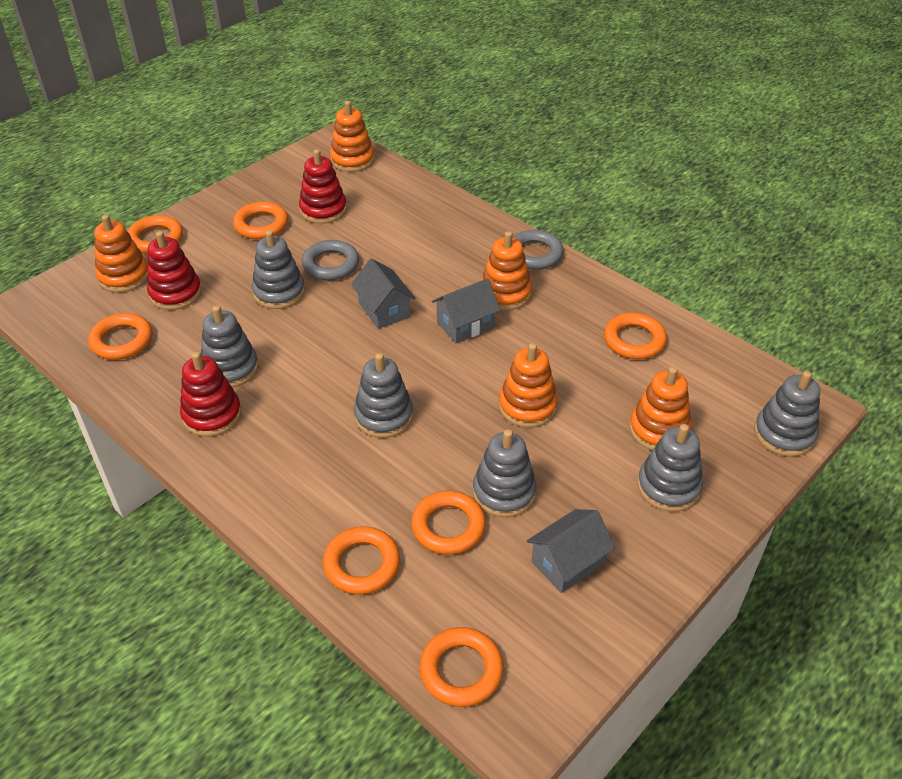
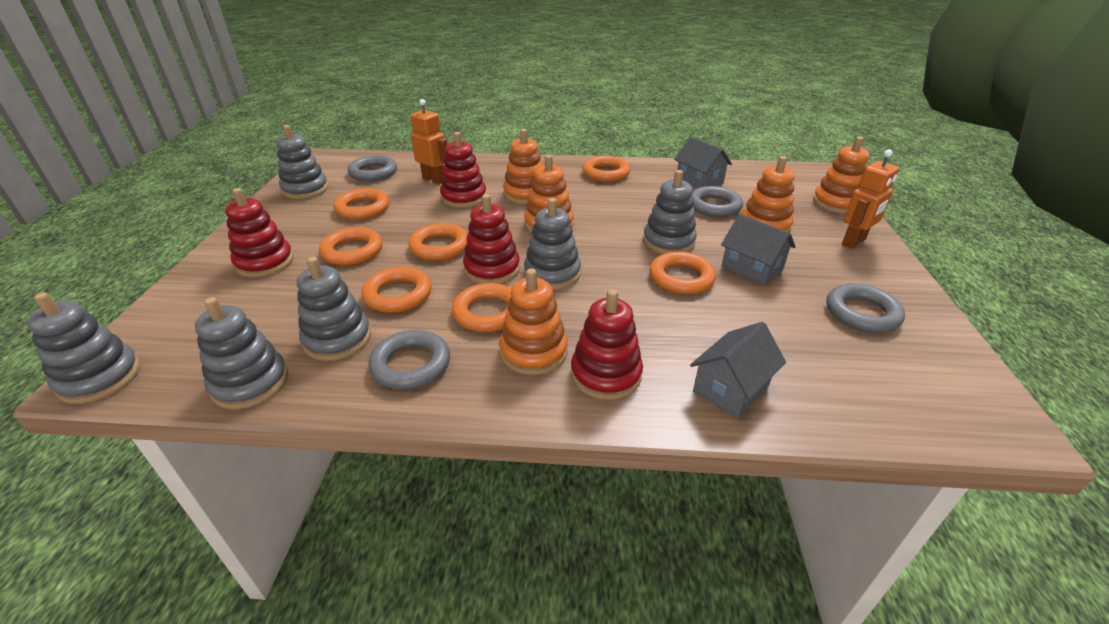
grey ring: [302,240,359,280] [512,230,564,270] = 2 -> [348,155,397,182] [369,330,450,390] [691,186,743,217] [826,283,905,333] = 4
orange robot: none = 0 -> [411,99,447,184] [842,149,899,249] = 2
red stacking toy: [147,231,202,310] [180,352,242,437] [299,149,347,224] = 3 -> [225,188,294,277] [440,132,486,208] [463,194,520,284] [571,289,643,400] = 4

